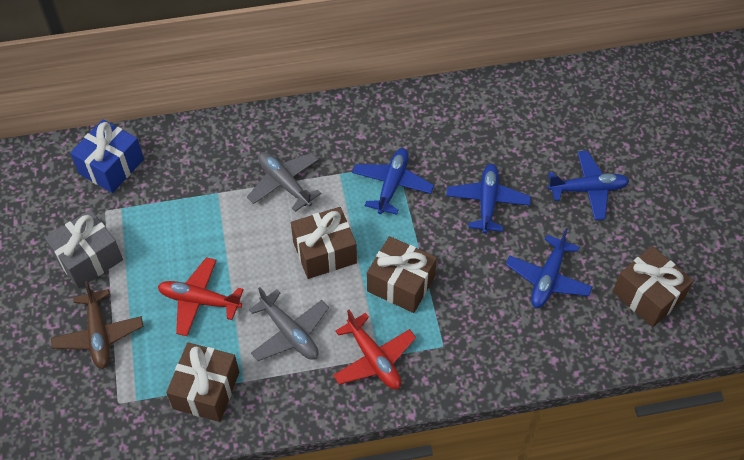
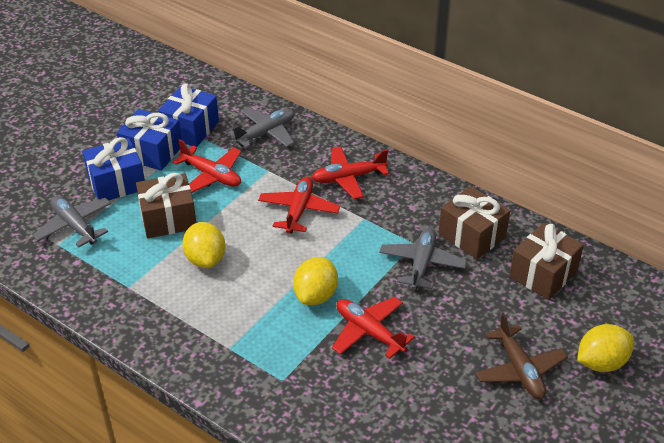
blue gift: [70,119,144,193] = 1 -> [82,137,145,200] [117,109,181,171] [158,84,219,147] = 3
blue plane: [352,148,434,215] [446,164,531,234] [506,228,592,308] [547,151,629,220] = 4 -> none = 0
brown gift: [166,342,239,422] [291,207,357,279] [367,236,437,313] [613,246,693,327] = 4 -> [136,173,196,238] [439,186,510,259] [509,223,584,300] = 3
grey gift: [45,210,123,288] = 1 -> none = 0
grey plane: [247,152,322,212] [249,287,329,361] = 2 -> [33,196,111,247] [228,107,294,148] [379,227,467,290] = 3
red plane: [158,257,244,336] [333,310,416,389] = 2 -> [173,139,241,193] [258,176,340,234] [312,146,389,199] [332,297,415,359] = 4
yellow lemon: none = 0 -> [182,222,225,268] [293,257,338,305] [577,324,634,372] = 3

